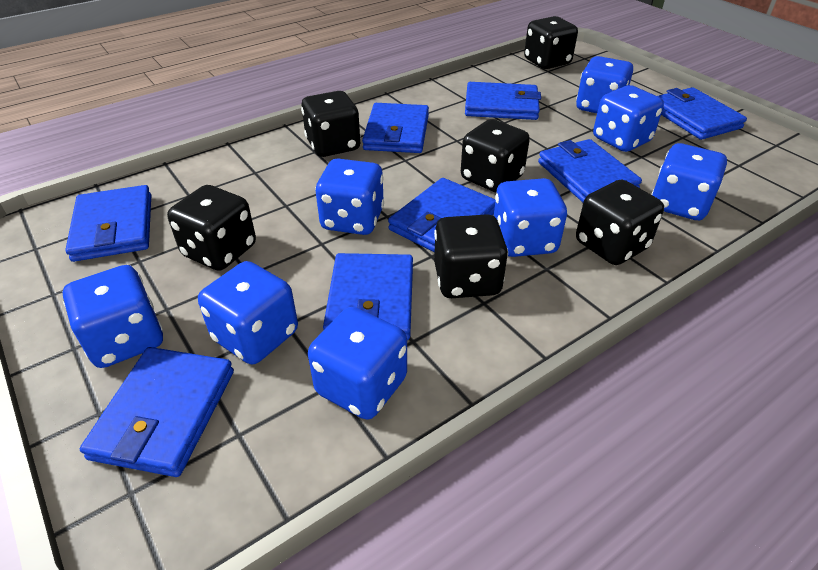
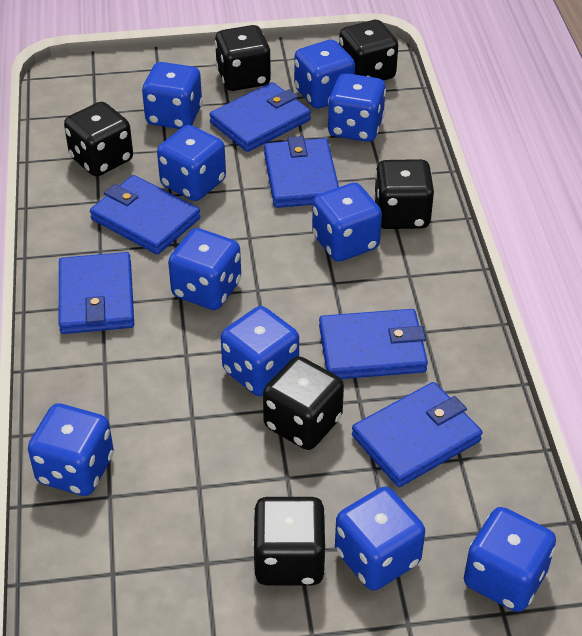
blue dice: [63,265,163,368] [198,261,298,365] [308,307,407,420] [315,159,384,235] [494,178,567,257] [576,56,633,113] [593,85,664,152] [651,143,727,220] = 8 -> [28,403,114,496] [142,62,203,129] [157,125,226,201] [168,228,241,310] [221,306,299,396] [294,40,355,109] [312,183,382,262] [328,73,386,142] [335,487,425,591] [464,507,556,612] = 10
blue wallet: [65,185,151,262] [80,347,234,477] [323,253,413,340] [362,103,429,153] [388,178,495,252] [465,82,541,120] [538,139,642,202] [658,87,747,140] = 8 -> [59,252,134,334] [90,175,201,255] [209,82,311,152] [264,136,339,208] [319,309,428,379] [352,382,482,487] = 6

